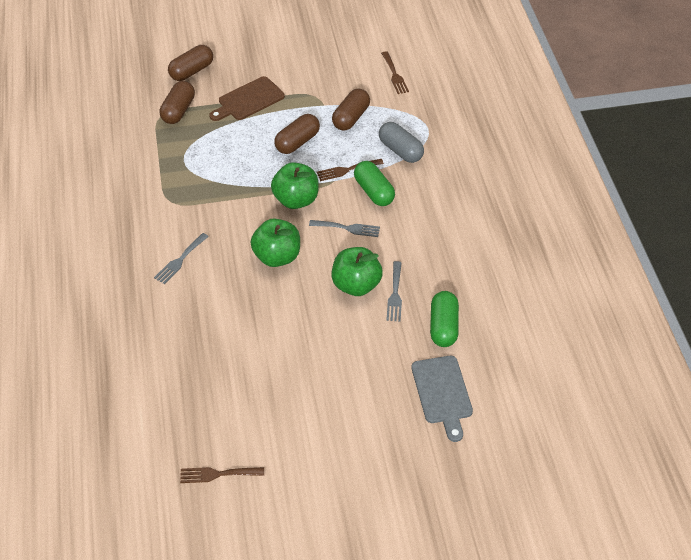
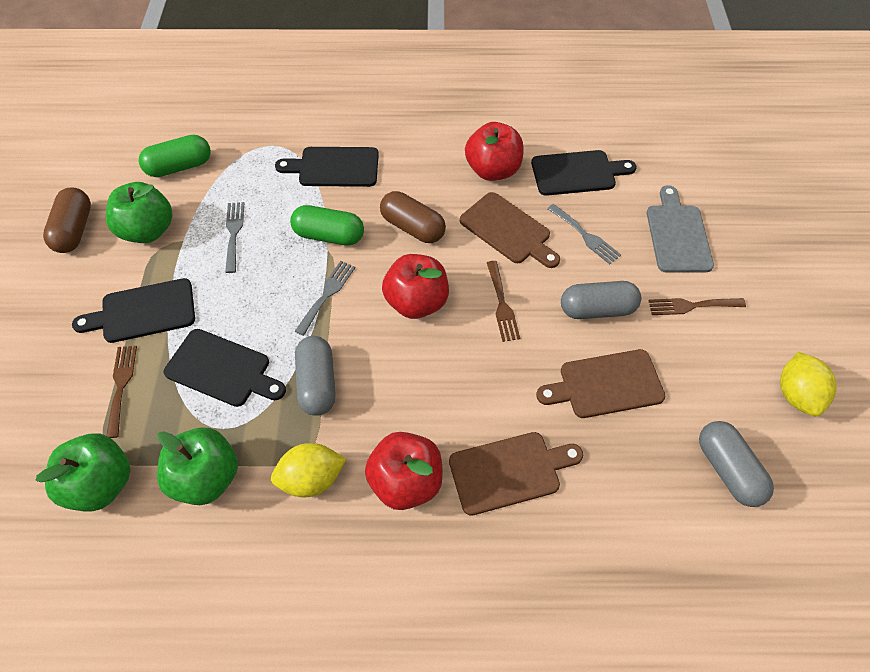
black cutting board: none = 0 -> [72,278,195,343] [164,329,286,407] [275,147,379,187] [531,150,637,196] = 4
brown capsule: [160,81,195,124] [168,45,213,81] [274,114,320,154] [332,89,370,131] = 4 -> [43,187,91,253] [380,191,446,243] = 2
brown cutting board: [209,76,285,121] = 1 -> [449,432,583,516] [460,192,560,268] [536,349,665,418] = 3
grey capsule: [379,122,424,163] = 1 -> [295,336,336,416] [561,281,641,319] [699,421,774,507] = 3
red apple: none = 0 -> [365,432,443,510] [382,254,449,319] [465,122,524,181] = 3
yellow lemon: none = 0 -> [271,443,346,498] [780,352,837,416] = 2

